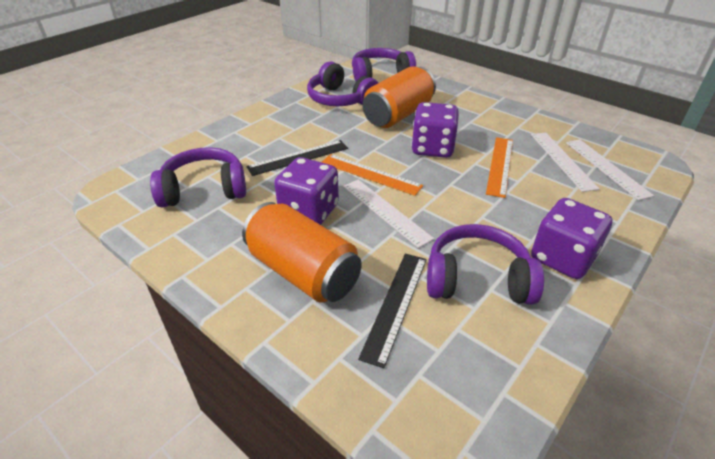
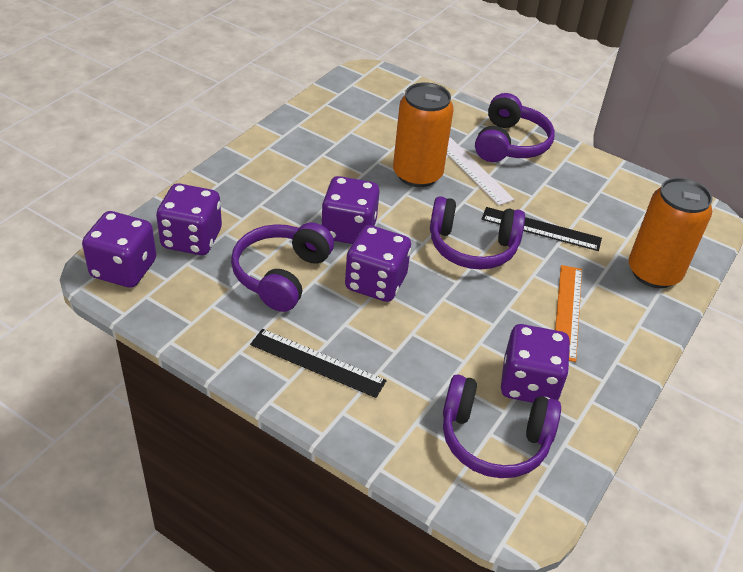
orange ruler: [322,154,423,196] [486,137,513,198] = 2 -> [555,265,582,362] = 1
purple dice: [274,157,339,225] [411,102,459,158] [531,198,613,279] = 3 -> [82,211,156,288] [156,183,222,255] [321,176,380,244] [345,225,411,302] [501,324,570,403] = 5
white ruler: [343,179,434,248] [531,133,599,192] [566,139,654,200] = 3 -> [447,137,514,205] = 1

